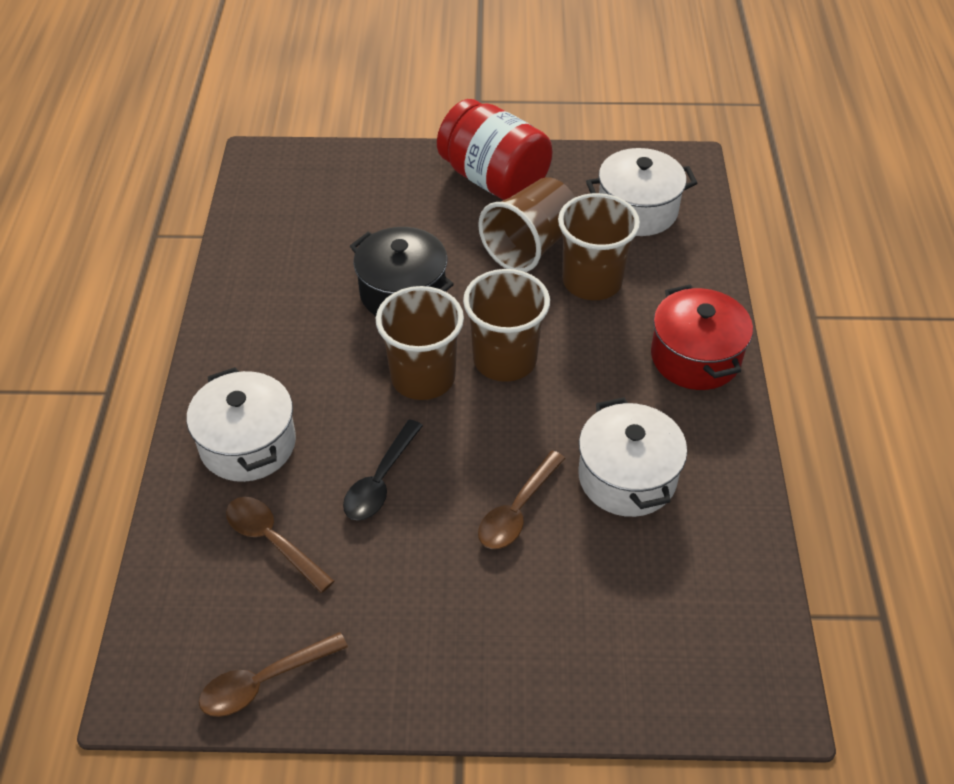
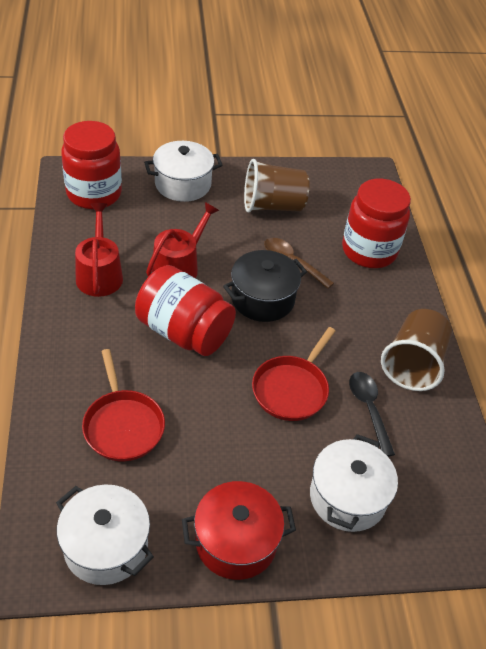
brown cup: [376,286,464,400] [463,269,550,382] [478,177,575,272] [558,193,640,300] = 4 -> [244,159,310,213] [381,309,452,391] = 2
brown spoon: [199,632,348,717] [226,497,334,593] [478,450,565,549] = 3 -> [264,238,334,289] = 1
red jar: [437,99,552,200] = 1 -> [61,121,122,209] [135,265,236,356] [342,179,411,268] = 3
red pan: none = 0 -> [82,349,165,461] [252,327,336,421] = 2
red watering can: none = 0 -> [75,203,123,297] [146,202,219,278] = 2

